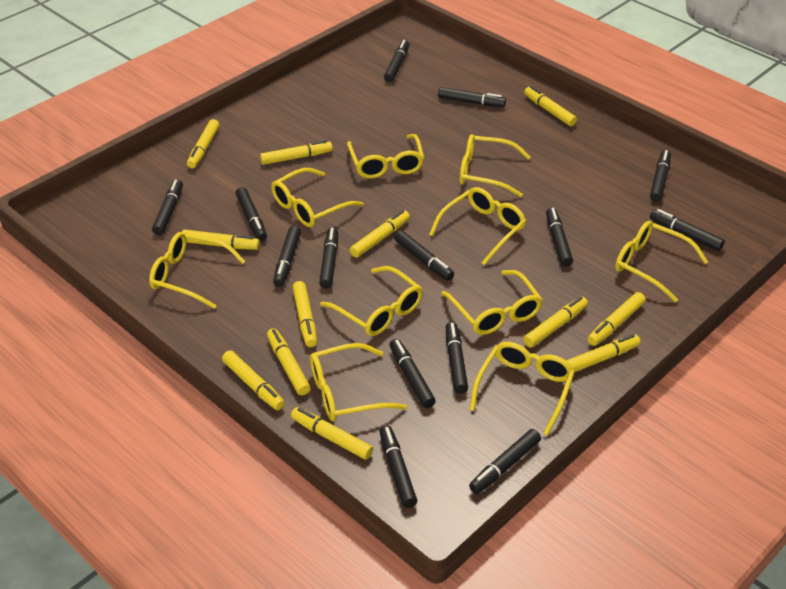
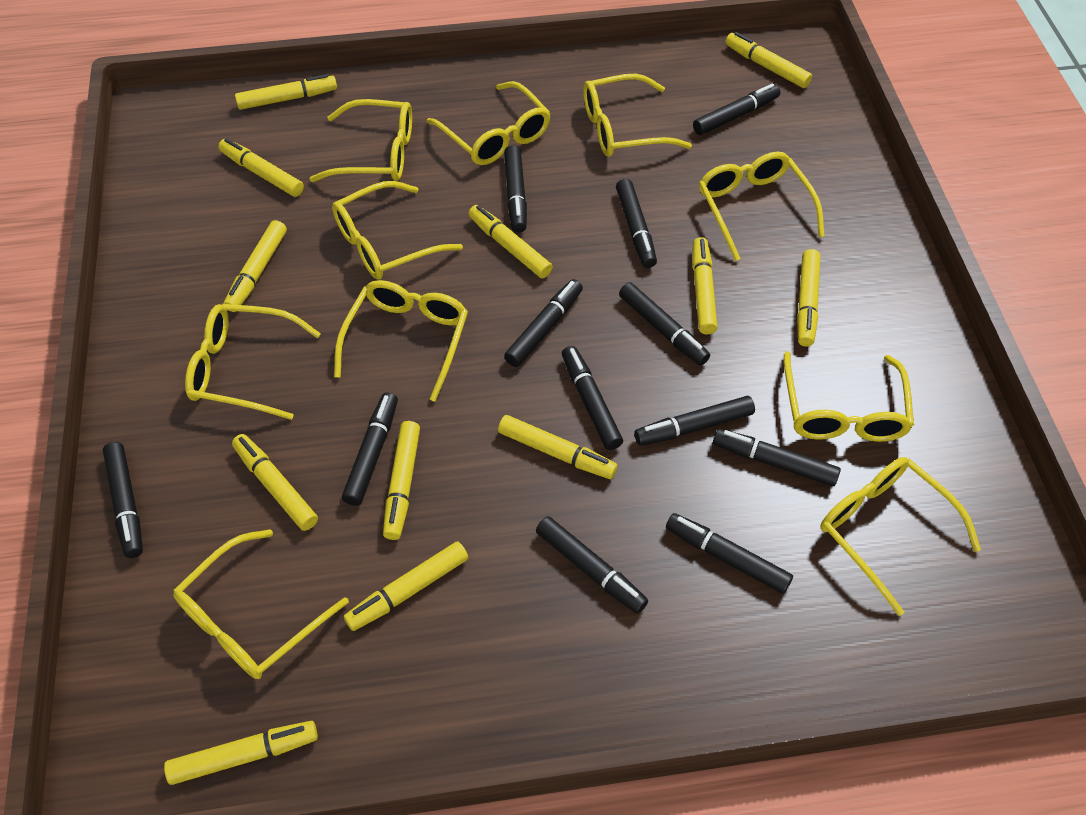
black marker: [152,179,183,235] [235,187,267,241] [273,226,301,287] [319,227,338,288] [379,425,417,508] [384,40,409,82] [389,339,436,408] [394,230,454,281] [438,87,506,107] [446,322,468,394] [469,429,541,494] [546,208,573,266] [650,150,671,202] [650,209,725,251] = 14 -> [103,442,143,558] [342,392,398,506] [504,145,527,232] [504,279,583,367] [536,516,648,614] [562,346,623,450] [616,179,657,268] [619,282,710,366] [634,396,755,446] [666,513,793,594] [693,83,780,135] [713,429,841,486] = 12

